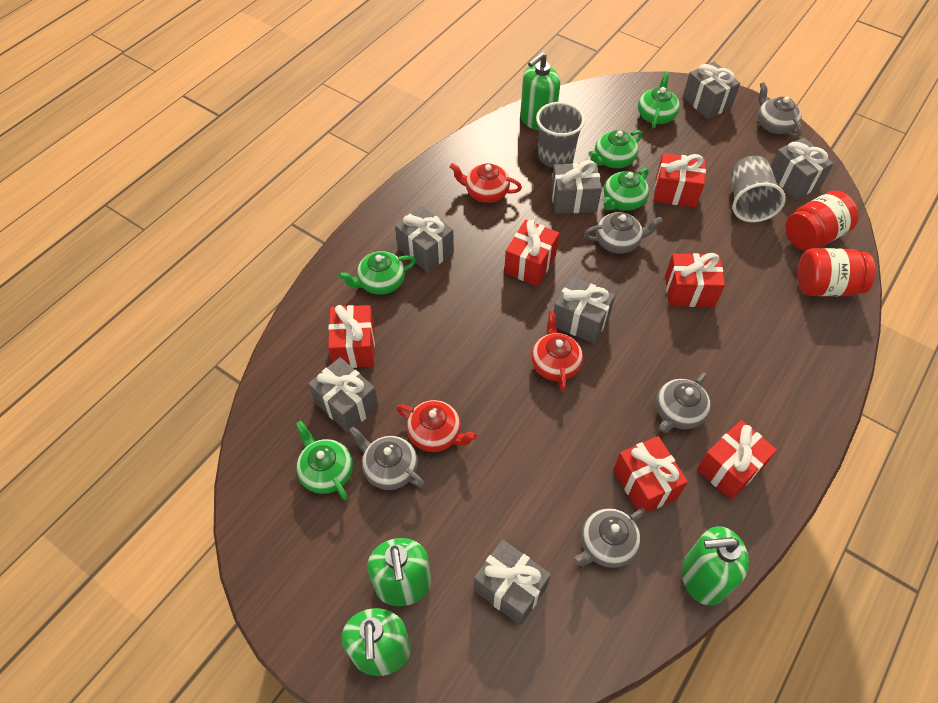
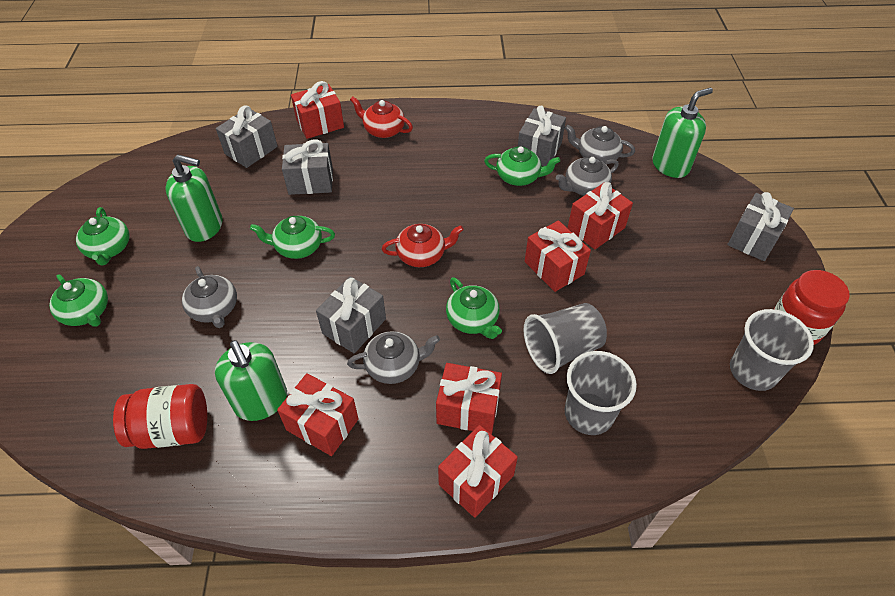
green soap dispenser: [342,608,411,676] [367,538,431,606] [520,52,560,131] [682,526,749,606] = 4 -> [166,155,223,242] [215,340,287,421] [652,88,713,178] = 3
grey cup: [536,102,585,168] [731,156,786,222] = 2 -> [523,303,607,374] [565,351,637,435] [730,309,814,391] = 3
grey gift: [308,357,379,433] [395,206,454,273] [474,540,551,625] [551,160,602,214] [554,276,615,344] [683,62,740,119] [771,138,834,199] = 7 -> [216,106,278,168] [282,139,333,195] [316,277,386,353] [518,106,566,166] [727,192,794,261] = 5
grey teapot: [349,427,425,490] [572,508,645,568] [584,212,663,254] [656,373,711,433] [758,82,802,137] = 5 -> [182,266,237,328] [347,331,440,384] [556,157,619,196] [565,124,635,164] = 4
red teapot: [396,400,477,452] [450,163,522,203] [531,311,583,392] = 3 -> [350,97,413,138] [382,224,464,267] = 2

